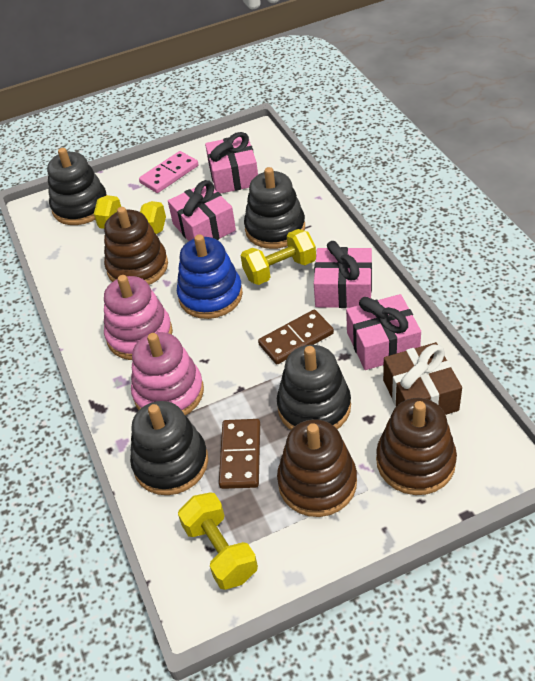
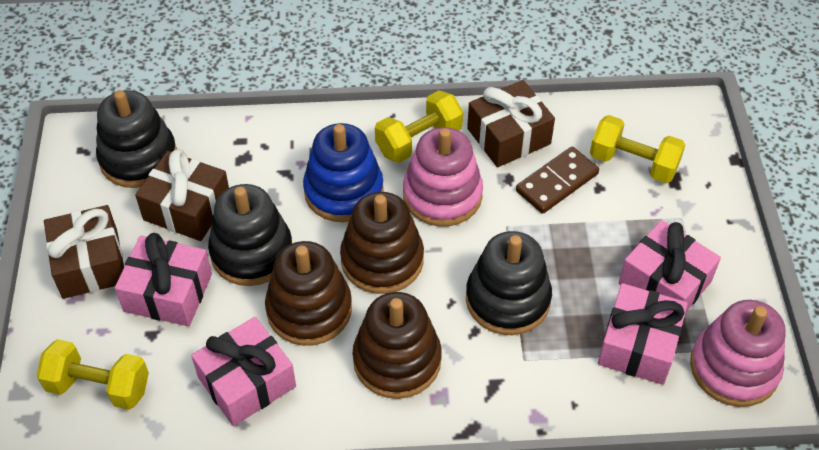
black stacking toy: [47,148,107,225] [130,401,208,495] [244,167,305,249] [277,345,351,430] = 4 -> [96,90,177,188] [208,184,292,286] [466,231,552,335] = 3
brown domino: [219,419,260,489] [258,310,334,364] = 2 -> [516,147,599,214] = 1
brown gift: [383,342,462,415] = 1 -> [44,205,124,299] [135,149,229,241] [467,80,555,167] = 3
pink domino: [139,151,198,193] = 1 -> none = 0

